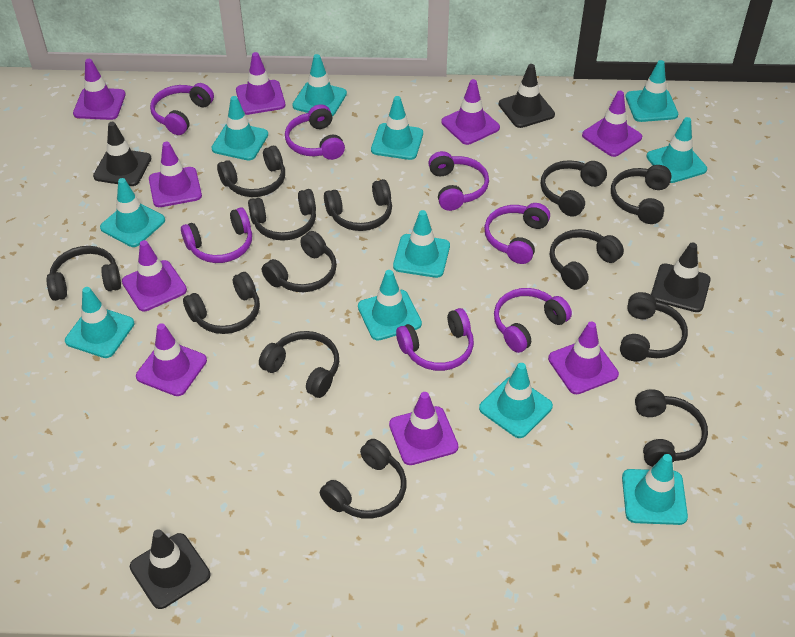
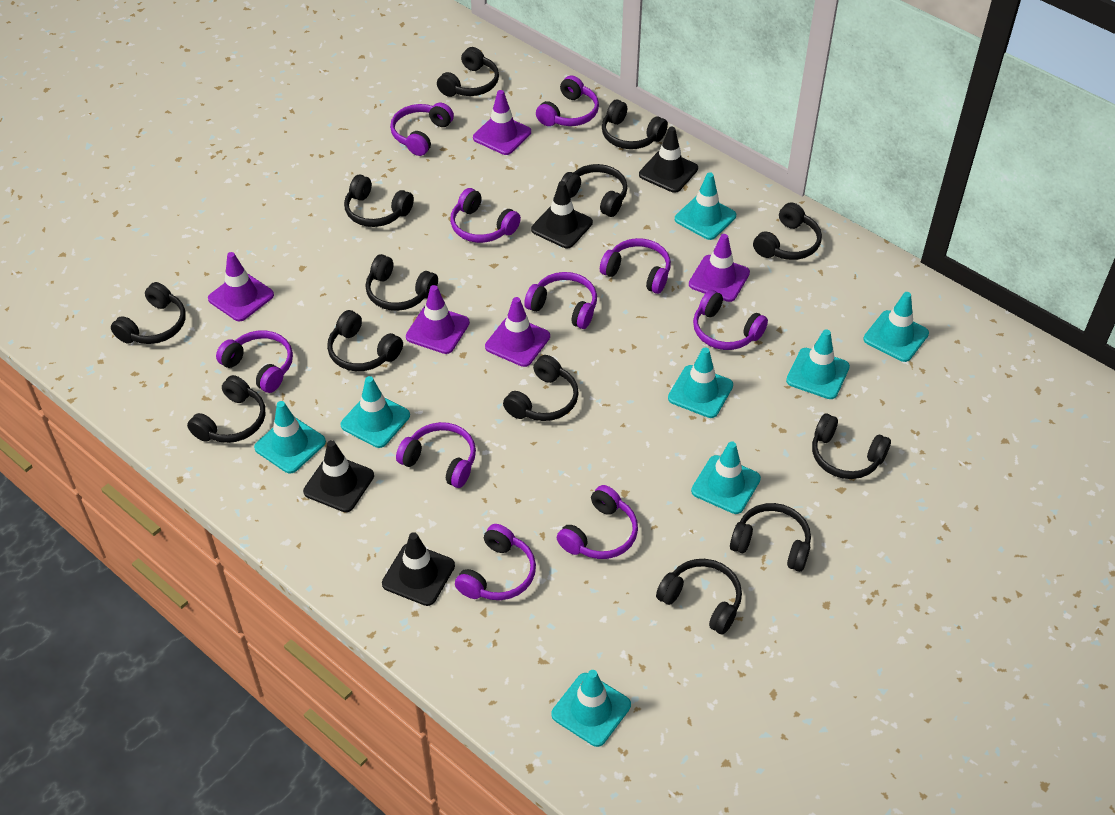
purple headphones: [150,83,214,135] [181,207,252,263] [285,104,345,160] [396,308,474,371] [428,151,489,211] [484,203,550,264] [494,288,572,353] = 7 -> [216,330,293,393] [390,103,454,156] [396,422,476,488] [450,188,521,243] [455,524,536,600] [524,272,597,329] [536,76,599,126] [557,485,638,559] [600,238,671,294] [693,290,768,350] = 10
purple traffic cone: [73,59,126,120] [122,240,187,311] [136,323,207,396] [149,142,202,207] [236,52,285,115] [389,392,458,465] [441,79,500,145] [548,322,619,394] [582,91,642,157] = 9 -> [208,252,274,321] [406,285,470,354] [473,90,531,155] [485,297,550,367] [689,234,750,302] = 5
turquoise traffic cone: [65,287,134,358] [100,178,165,247] [211,96,268,160] [292,54,347,116] [358,270,422,340] [371,96,423,160] [393,210,450,278] [479,363,553,438] [622,454,688,525] [626,60,678,122] [647,117,707,183] = 11 -> [254,401,326,473] [341,376,410,448] [551,670,631,747] [668,348,733,418] [675,172,736,240] [691,441,761,514] [786,329,850,399] [863,292,929,362] = 8

